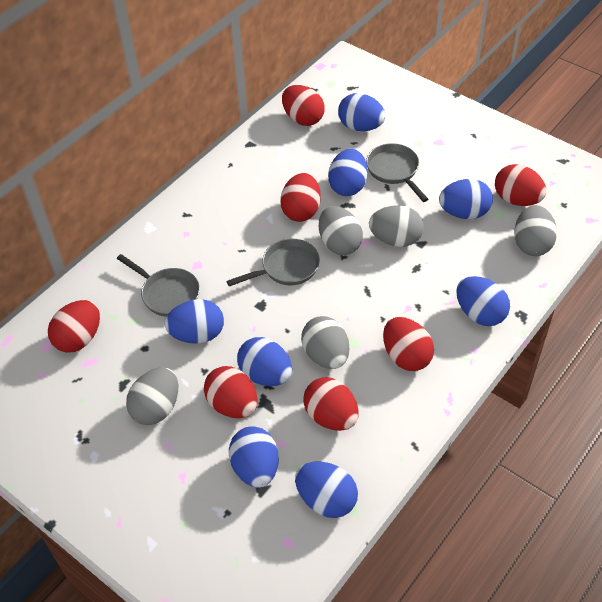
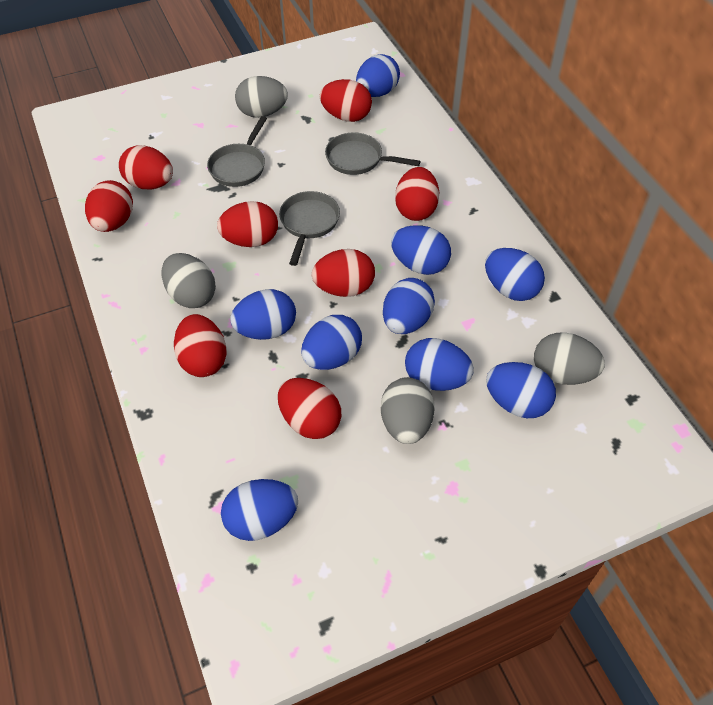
blue egg: [164,299,224,344] [229,426,279,488] [237,337,292,386] [295,462,358,518] [328,149,368,196] [338,93,386,131] [439,179,493,219] [456,276,510,326] = 8 -> [221,479,298,541] [230,289,296,340] [301,315,362,370] [356,54,400,97] [383,278,435,334] [391,225,451,275] [405,338,474,391] [485,248,545,301] [486,362,556,418] = 9
grey egg: [126,367,178,425] [301,316,349,369] [319,206,363,255] [369,205,424,247] [514,205,557,256] = 5 -> [162,253,216,308] [235,76,288,118] [381,377,435,444] [534,332,605,385] = 4
red egg: [48,300,100,353] [204,366,258,418] [280,173,321,222] [282,85,325,126] [303,377,359,431] [383,317,434,371] [495,164,546,206] = 7 -> [85,180,133,232] [119,145,173,189] [174,314,227,377] [217,201,278,247] [278,378,341,439] [312,249,375,297] [320,79,372,122] [395,167,439,221] = 8

